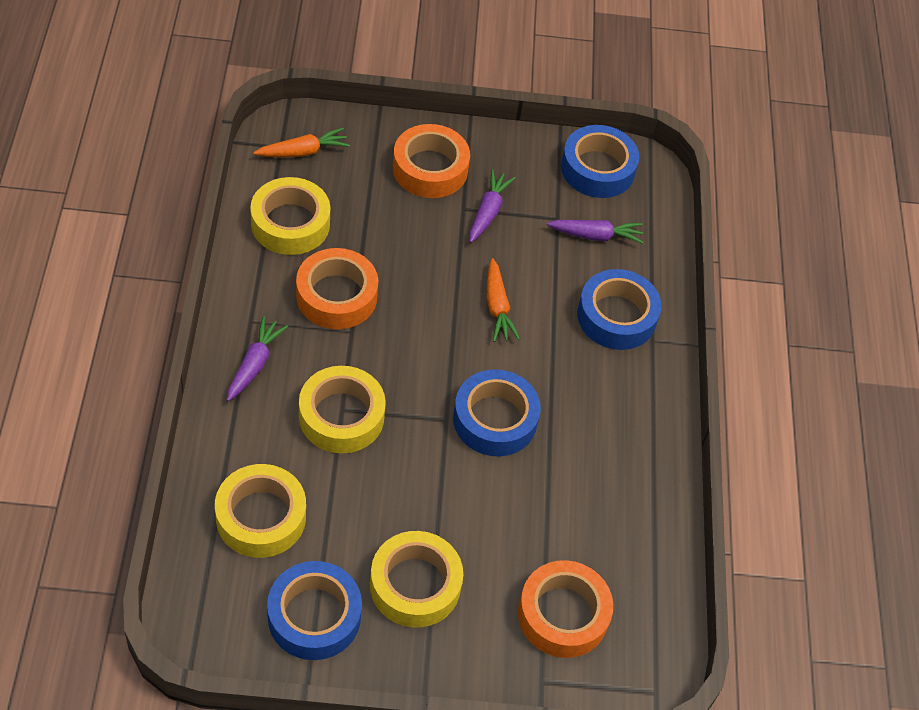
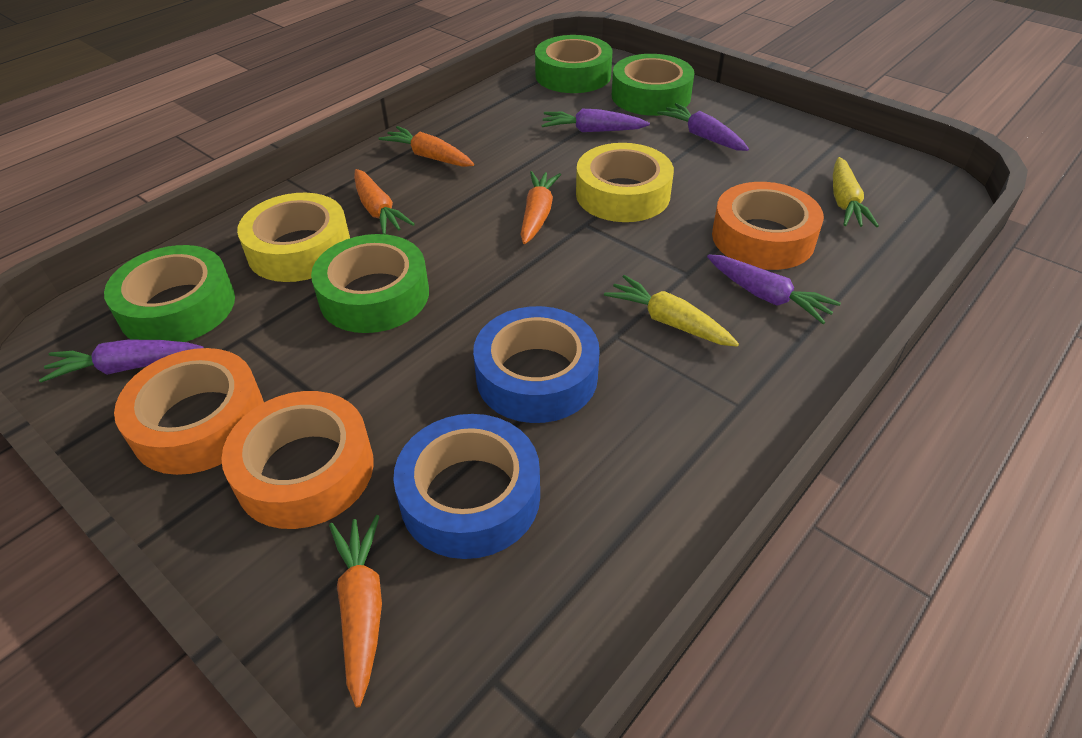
blue tape: [267,561,362,660] [453,369,541,456] [561,125,639,198] [577,269,662,350] = 4 -> [393,414,540,559] [473,306,600,423] = 2
green tape: none = 0 -> [104,245,235,342] [311,234,429,333] [535,35,612,93] [612,54,695,116] = 4
orange carrot: [253,128,350,157] [487,258,520,342] = 2 -> [329,515,382,708] [354,169,415,234] [378,126,474,167] [520,171,561,244] = 4
purple carrot: [227,316,288,401] [470,169,516,243] [546,220,643,244] = 3 -> [39,340,204,383] [541,109,650,132] [657,103,749,151] [707,254,841,324] = 4
yellow carrot: none = 0 -> [604,275,739,347] [833,157,879,227] = 2
yellow tape: [215,464,306,558] [250,177,330,255] [299,366,386,453] [370,531,463,628] = 4 -> [237,193,350,282] [576,143,674,222] = 2

